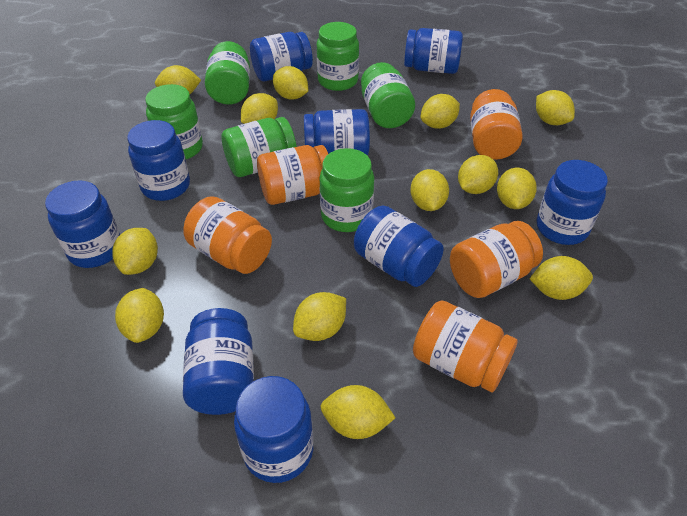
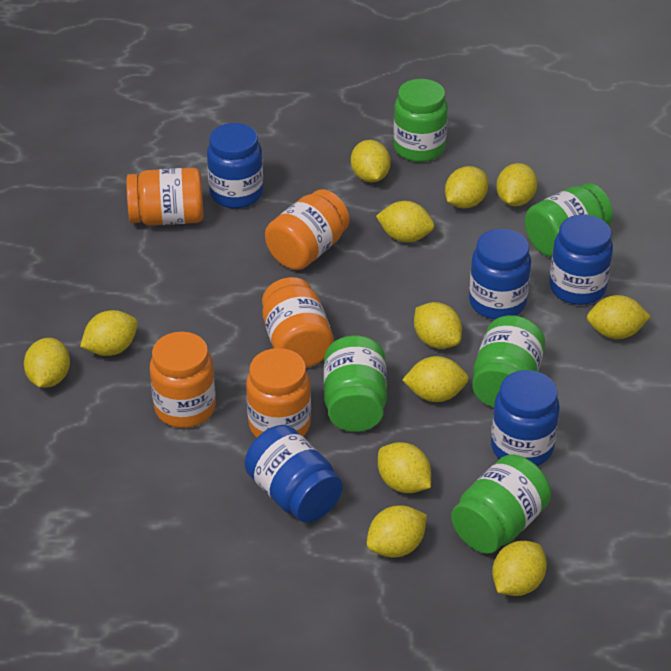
blue jar: [45,180,120,268] [127,120,190,201] [183,308,254,415] [234,376,313,483] [250,32,313,81] [304,109,370,155] [354,205,444,287] [404,28,463,74] [537,160,608,245] = 9 -> [207,123,263,209] [244,425,342,523] [469,229,531,319] [491,370,560,466] [549,215,613,305] = 5
green jar: [145,84,203,159] [205,41,250,105] [221,117,297,177] [317,22,359,91] [320,148,374,232] [361,62,415,128] = 6 -> [324,336,387,432] [393,79,448,162] [451,454,551,554] [472,315,545,408] [525,183,613,257] = 5
yellow lemon: [112,228,158,275] [115,288,164,343] [155,65,201,94] [241,93,278,124] [273,66,308,99] [293,292,346,341] [321,385,395,439] [410,169,449,211] [421,94,460,129] [458,155,498,194] [497,168,537,209] [529,256,593,300] [536,90,575,125] = 13 -> [24,338,70,388] [80,310,138,356] [351,140,391,182] [367,505,427,558] [376,201,434,242] [378,442,431,493] [402,356,469,402] [414,302,462,349] [445,166,488,208] [492,541,547,596] [496,163,537,206] [587,295,651,339] = 12

